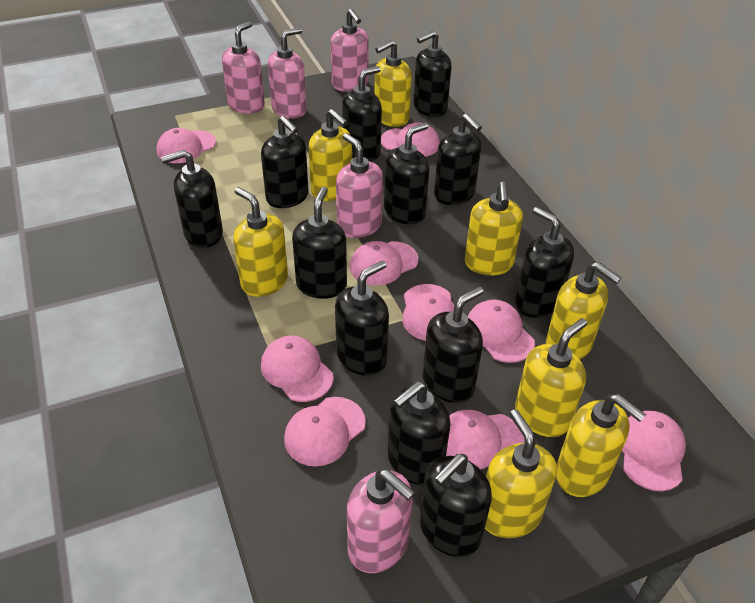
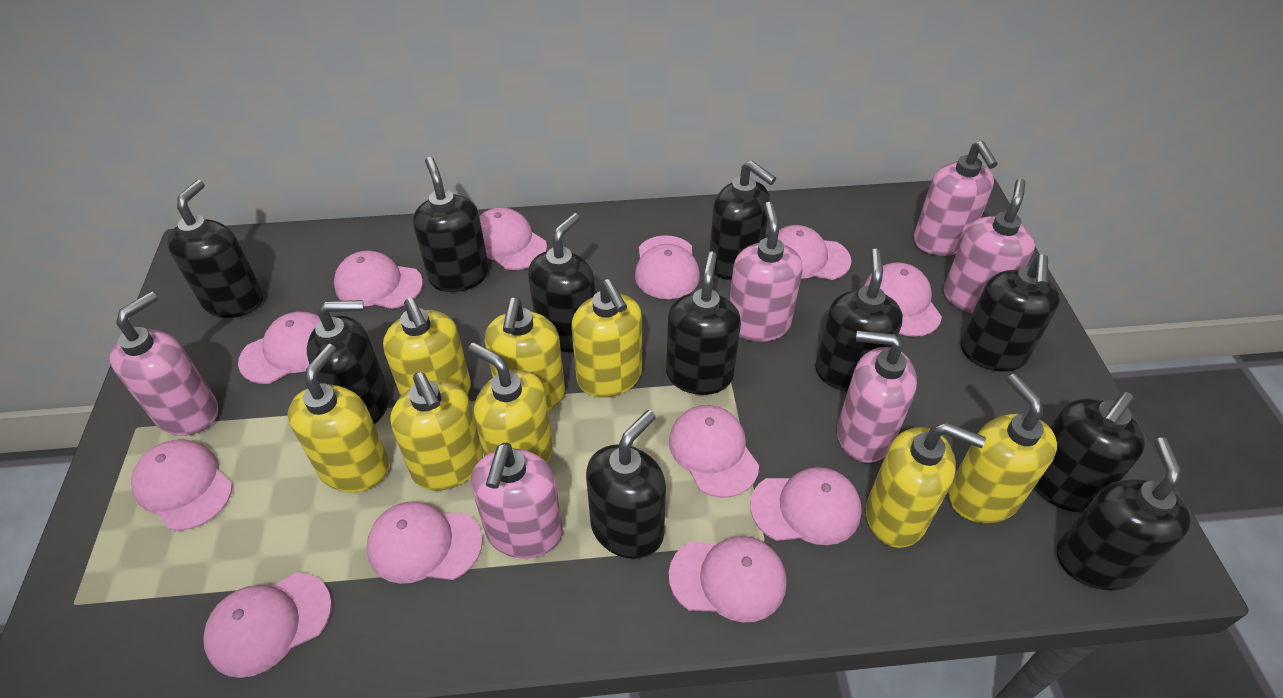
black soap dispenser: [161,150,223,248] [261,116,309,208] [292,187,347,299] [335,260,389,376] [342,66,382,161] [384,123,429,224] [388,381,451,485] [413,31,451,117] [420,454,492,557] [423,287,484,403] [434,113,482,205] [515,207,574,318] = 12 -> [167,180,263,318] [307,300,390,424] [413,157,489,292] [528,213,596,352] [586,410,666,559] [666,251,741,395] [709,161,776,280] [815,249,903,391] [961,254,1060,372] [1034,392,1145,512] [1057,437,1191,591] = 11
pink cap: [156,128,216,163] [261,336,334,402] [284,397,366,467] [350,241,418,286] [381,122,440,157] [402,284,455,341] [446,410,525,469] [467,300,535,363] [622,410,686,491] = 9 -> [131,439,233,531] [203,573,332,678] [238,312,321,384] [334,250,423,309] [367,501,483,584] [479,207,547,270] [635,235,700,299] [669,405,759,498] [669,536,787,622] [750,467,862,545] [778,225,851,280] [864,262,942,337] = 12
pink soap dispenser: [222,21,265,114] [268,28,307,119] [331,9,369,92] [336,133,383,238] [347,469,415,573] = 5 -> [110,291,218,436] [471,442,563,559] [729,202,802,342] [837,331,917,463] [913,141,998,256] [944,179,1035,314] = 6

